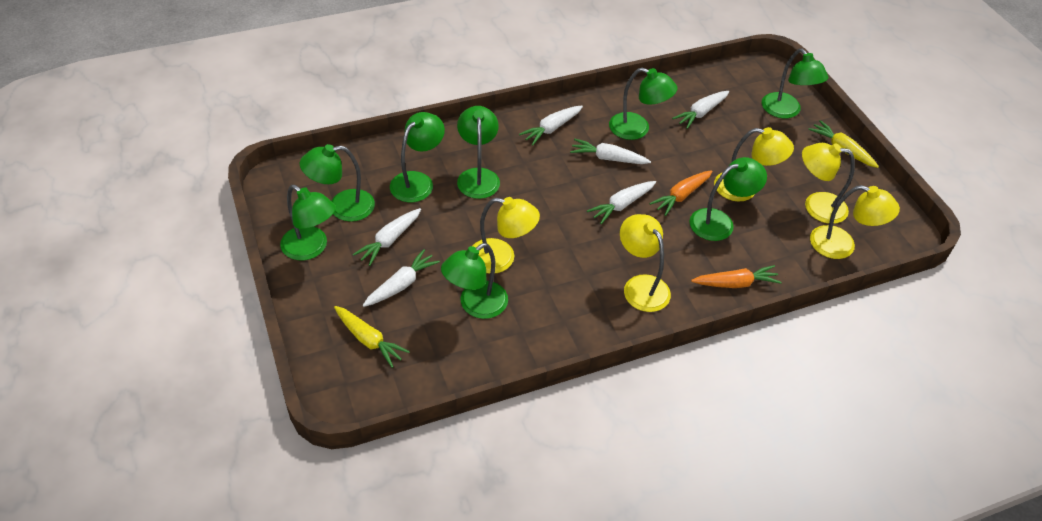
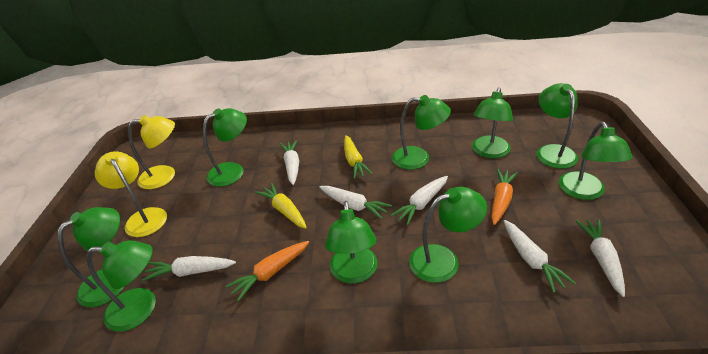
green lamp: [280,185,336,260] [300,144,375,222] [390,112,445,202] [441,243,508,319] [457,106,500,199] [609,68,677,140] [689,157,767,241] [762,48,828,118] = 8 -> [57,207,125,307] [87,240,156,332] [203,108,247,187] [325,201,377,283] [392,95,451,170] [409,187,487,283] [472,87,513,158] [536,83,578,169] [559,122,632,200] = 9
yellow lamp: [473,197,540,274] [620,214,671,312] [714,127,794,202] [802,143,855,224] [810,185,900,259] = 5 -> [95,151,167,237] [128,115,175,189] = 2

